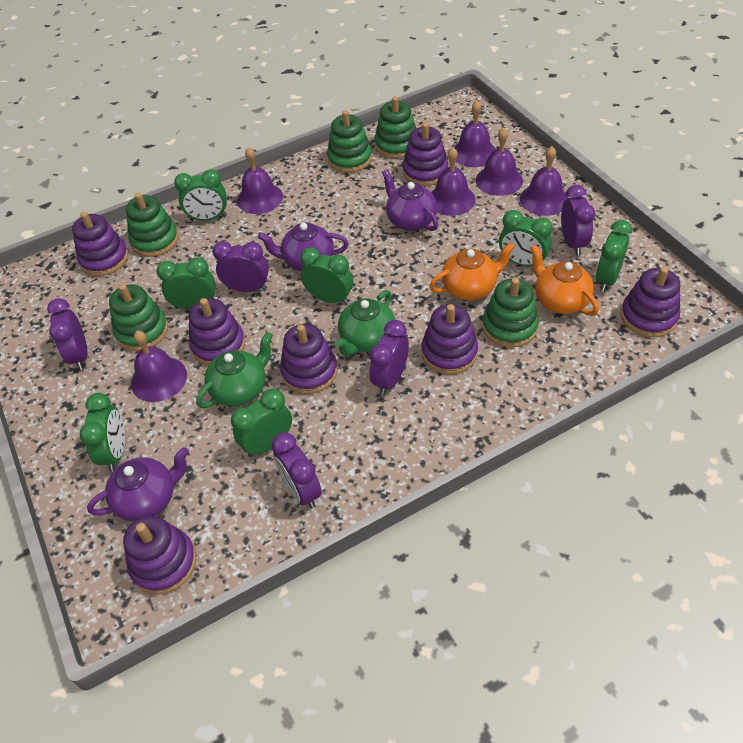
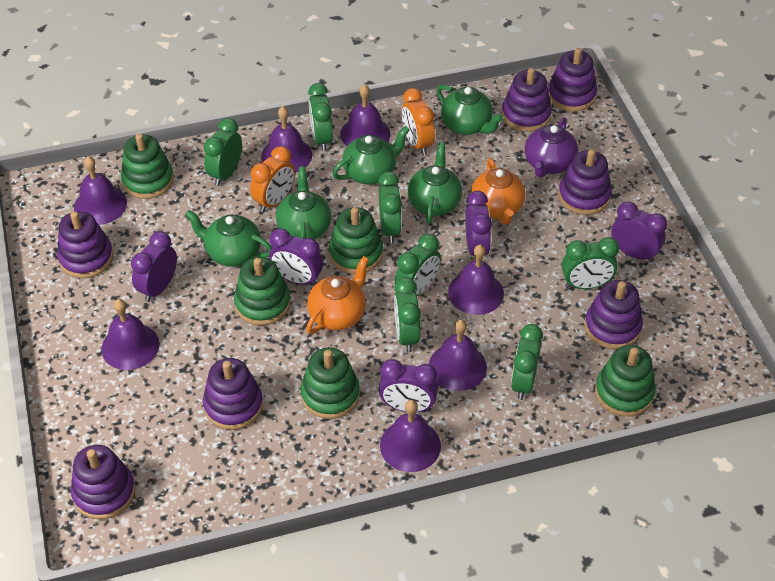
green teapot: [196,332,273,408] [335,290,395,356] = 2 -> [185,210,272,267] [276,167,332,240] [332,126,410,184] [408,143,462,224] [437,85,504,135] = 5
orange clock: none = 0 -> [250,146,295,212] [402,88,435,155] = 2
purple bell: [131,331,187,402] [237,147,283,214] [431,147,476,216] [454,100,496,167] [476,127,523,196] [520,146,568,216] = 6 -> [74,156,127,225] [101,299,159,370] [261,106,312,173] [340,84,390,146] [380,400,441,472] [429,320,487,391] [448,245,504,315] = 7
purple teapot: [87,447,189,522] [258,222,349,271] [382,169,438,231] = 3 -> [525,117,578,178] = 1

